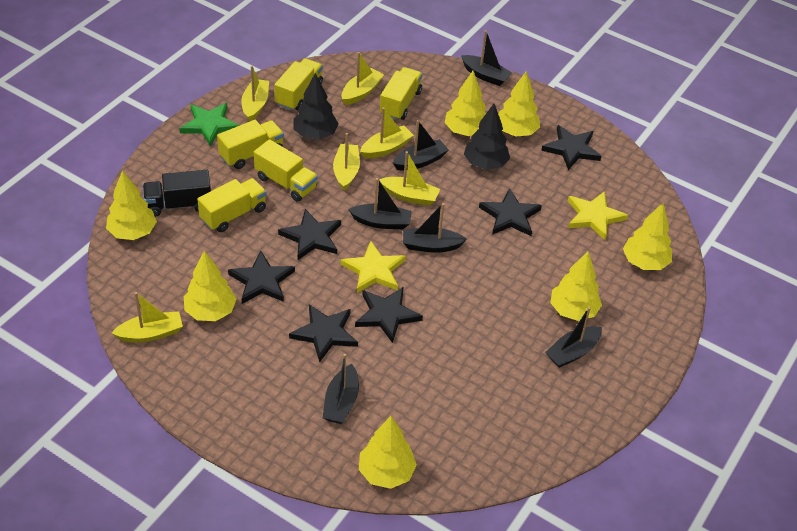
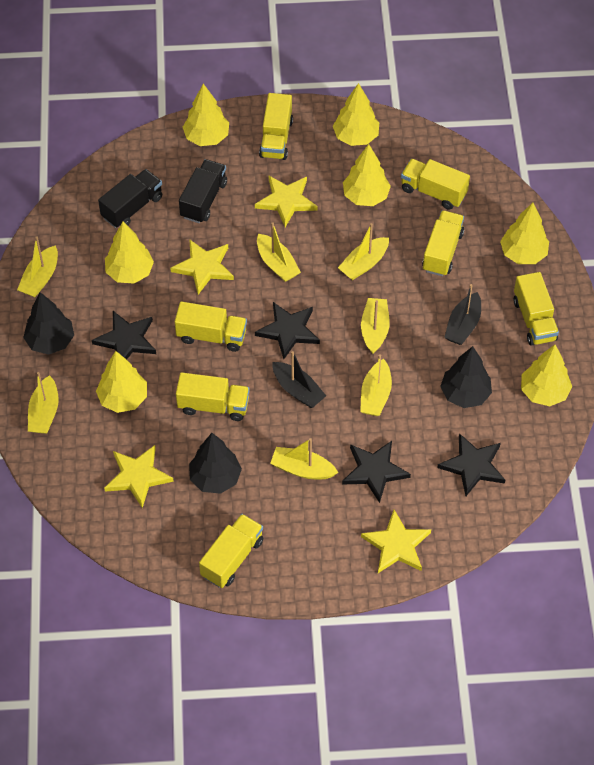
black boat: [323,354,359,424] [348,178,412,229] [393,120,448,171] [403,203,467,253] [461,30,512,86] [545,307,602,368] = 6 -> [272,351,326,408] [444,284,481,345] = 2
black star: [228,251,295,304] [278,209,341,260] [289,304,358,362] [355,287,423,343] [479,188,542,236] [541,125,601,170] = 6 -> [92,311,156,360] [255,302,320,359] [342,441,411,503] [437,433,505,496] = 4
black tree: [293,73,339,140] [464,104,510,170] = 2 -> [23,292,74,355] [189,433,242,494] [440,346,492,408] = 3
black truck: [143,170,211,217] = 1 -> [98,169,162,228] [179,159,227,223] = 2
green star: [179,103,240,146] = 1 -> none = 0
yellow boat: [112,292,183,343] [241,66,269,122] [333,133,360,190] [342,52,384,105] [360,107,414,158] [379,151,440,206] = 6 -> [17,236,58,297] [28,372,59,434] [257,222,301,282] [270,438,339,479] [338,223,389,280] [360,354,392,416] [361,298,390,354] = 7
yellow star: [340,241,406,293] [568,191,628,240] = 2 -> [104,445,174,508] [170,239,234,295] [255,176,318,227] [361,510,431,573] = 4
yellow truck: [197,178,267,232] [217,120,284,169] [254,139,318,201] [274,58,323,111] [380,67,422,120] = 5 -> [175,301,247,352] [176,372,250,421] [199,514,263,588] [259,93,293,160] [401,159,470,210] [422,210,464,276] [513,272,559,346] = 7

